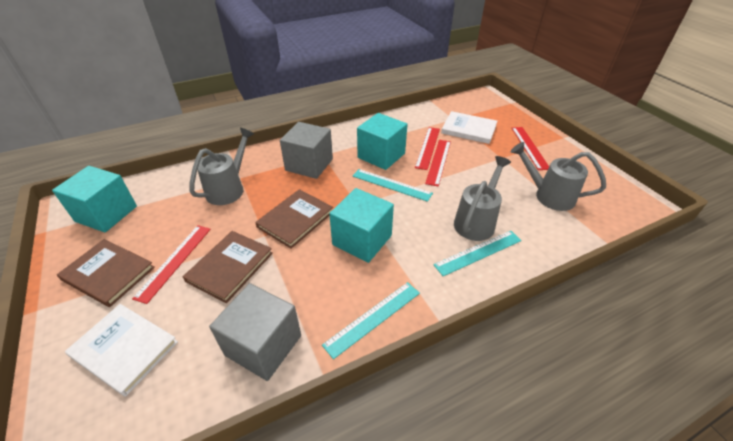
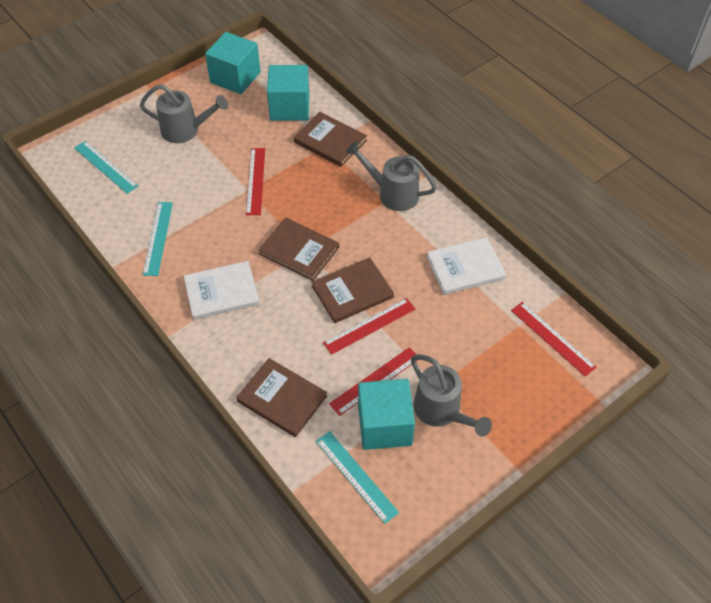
brown book: [57,239,155,307] [183,231,273,303] [255,189,333,249] = 3 -> [236,358,327,437] [258,217,339,281] [293,112,367,167] [312,257,394,323] = 4
grey cube: [209,283,301,381] [280,122,333,179] = 2 -> none = 0

